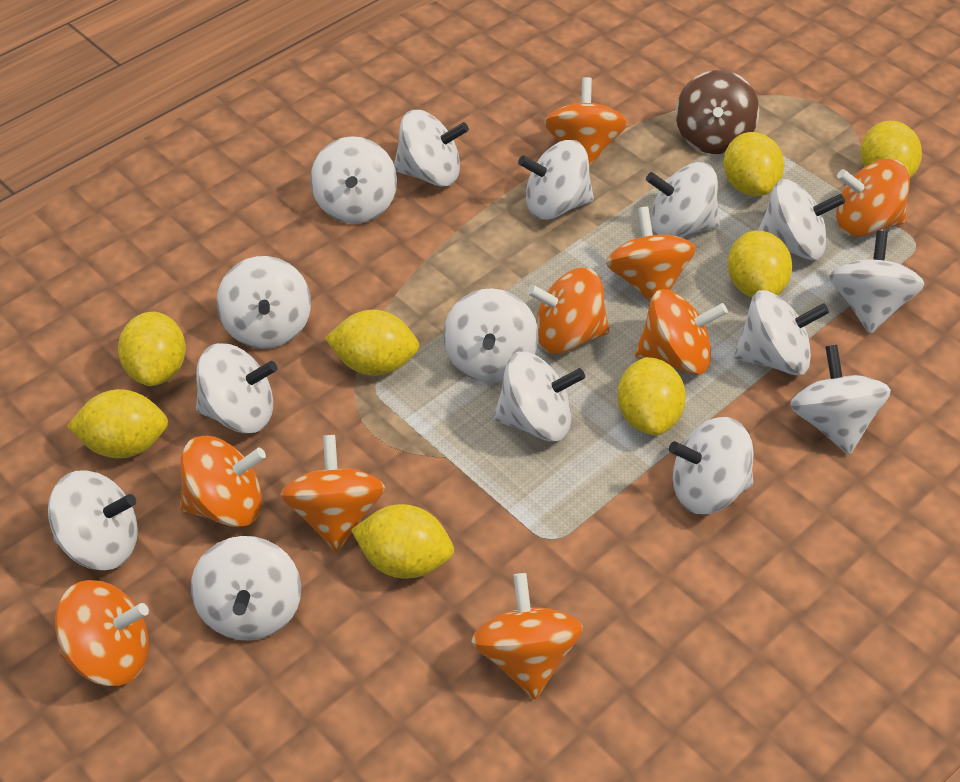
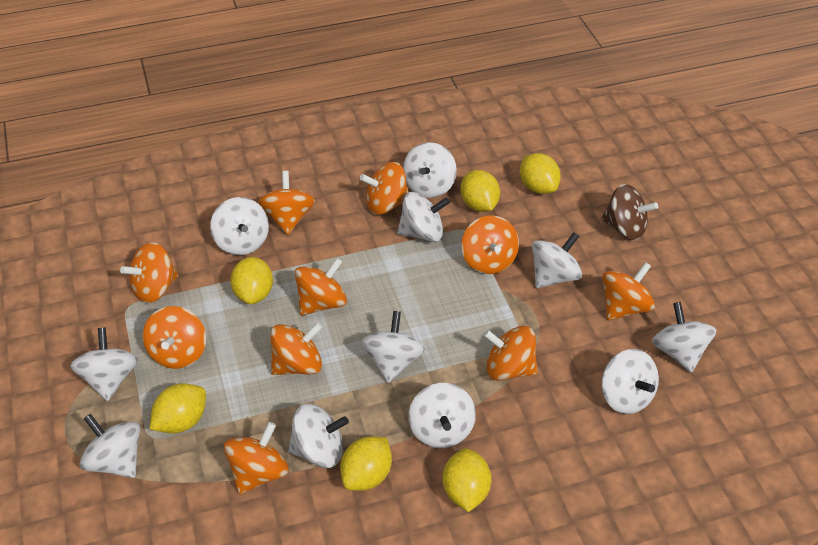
orange spinning top: [55,580,149,686] [180,436,266,527] [280,435,385,552] [471,573,583,699] [527,268,610,354] [544,77,627,167] [606,206,696,301] [635,289,728,375] [836,159,910,237] = 9 -> [120,242,179,303] [143,306,206,369] [224,422,289,494] [258,171,315,235] [270,322,322,375] [295,258,347,316] [360,162,409,215] [461,216,519,274] [483,326,538,381] [602,262,655,320] = 10
white spinning top: [48,470,138,570] [191,536,301,641] [196,343,277,433] [217,256,311,349] [310,136,397,224] [394,110,469,187] [443,288,539,383] [493,352,585,441] [518,140,594,220] [646,162,720,237] [669,417,754,514] [734,290,829,375] [758,179,845,260] [790,345,891,455] [829,230,925,334] = 15 -> [70,327,138,401] [80,414,140,478] [210,197,269,255] [288,404,349,468] [361,311,425,383] [397,192,450,242] [403,142,457,198] [408,383,476,448] [532,232,582,288] [602,349,659,414] [652,302,716,373] = 11
yellow lemon: [67,389,168,459] [118,312,186,386] [325,310,419,376] [351,504,454,578] [617,357,686,436] [723,132,784,196] [728,231,792,298] [861,121,922,178] = 8 -> [150,383,206,434] [230,257,273,304] [340,436,392,491] [442,448,492,512] [460,170,500,212] [520,153,561,194] = 6

